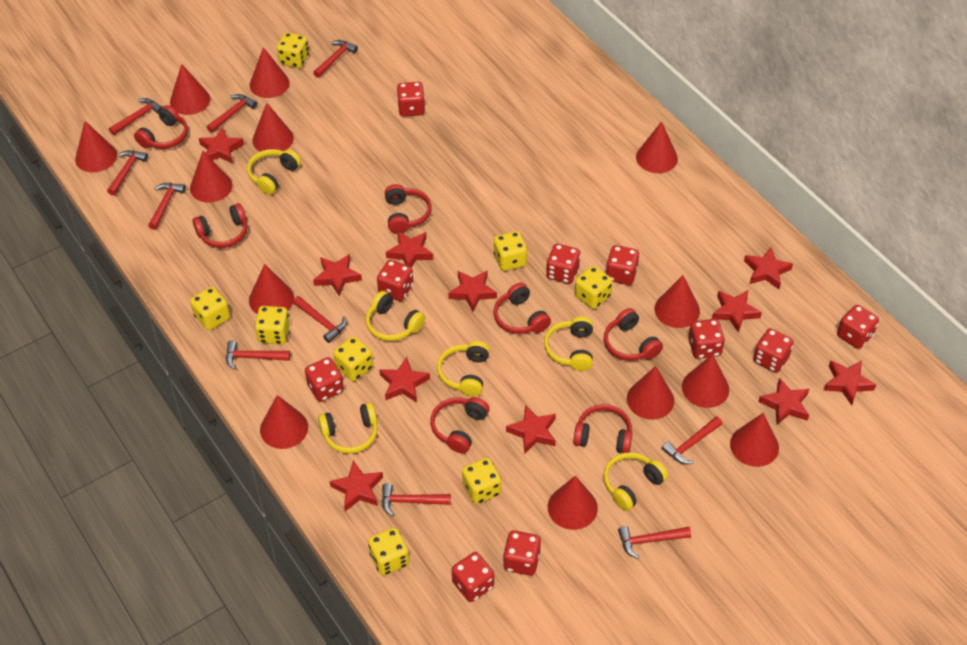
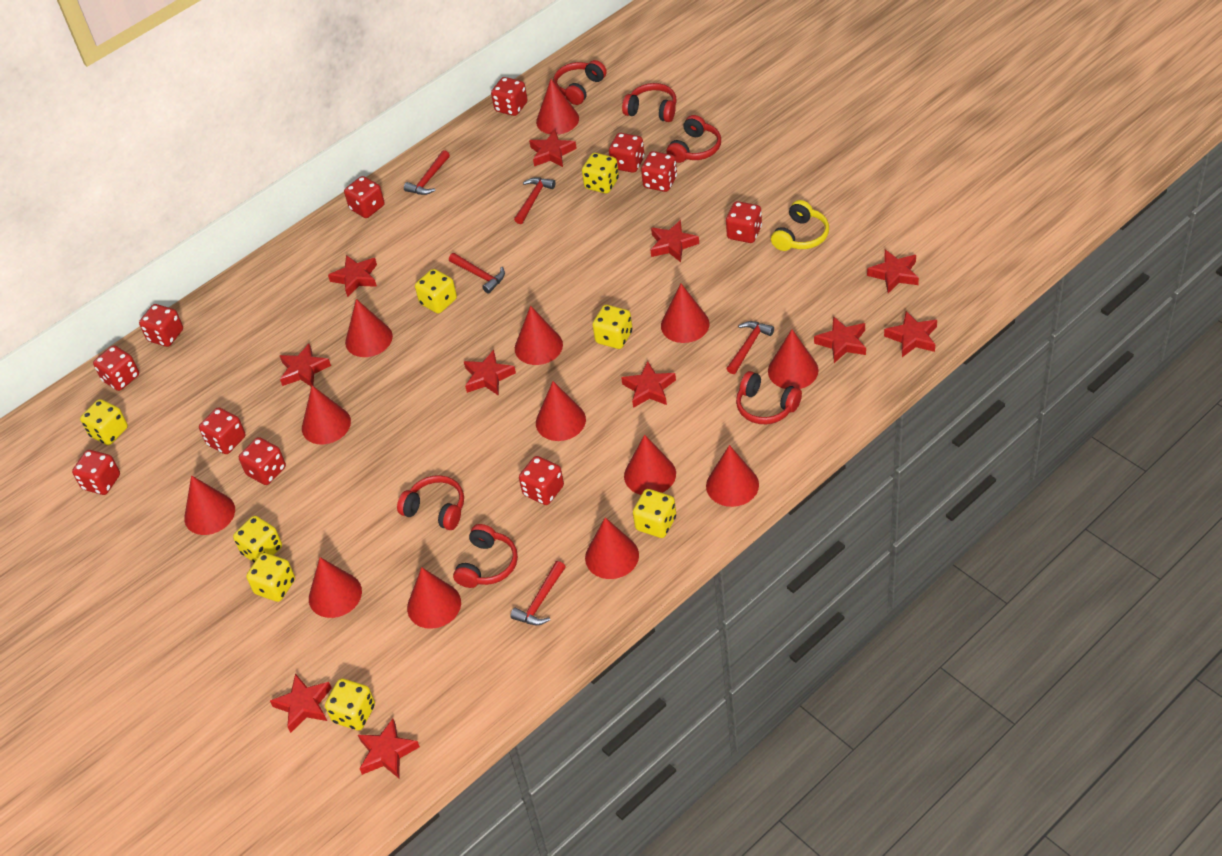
red dice: [305,357,344,402] [377,260,413,301] [397,82,425,117] [452,552,494,602] [503,530,541,576] [546,243,580,284] [606,245,639,285] [688,319,725,359] [753,328,794,373] [837,305,879,349] = 10 -> [72,450,120,495] [93,345,139,391] [139,304,183,347] [199,407,246,454] [239,437,286,485] [344,176,385,218] [491,77,528,116] [519,456,564,505] [609,133,645,173] [641,151,677,192] [726,201,762,243] = 11
red hammer: [107,150,148,196] [109,98,163,135] [148,183,186,230] [207,94,257,133] [226,340,290,370] [293,296,347,343] [313,40,358,78] [382,483,451,516] [618,526,691,559] [661,416,722,464] = 10 -> [404,150,450,195] [449,253,505,294] [510,561,566,625] [514,177,556,224] [727,321,774,374] = 5
red headphones: [134,105,188,149] [193,203,248,248] [385,184,432,234] [430,397,489,453] [493,283,551,334] [573,404,633,453] [604,308,663,361] = 7 -> [397,475,464,530] [453,524,518,588] [553,60,607,105] [622,83,677,122] [667,115,721,163] [736,371,802,424] = 6
yellow headphones: [247,149,301,195] [318,402,378,454] [366,291,425,341] [437,341,490,396] [544,316,593,371] [603,452,668,511] = 6 -> [771,200,829,251] = 1

